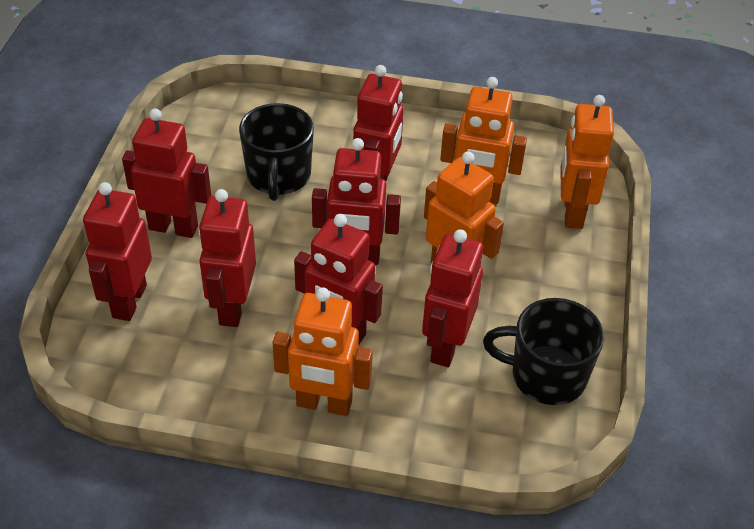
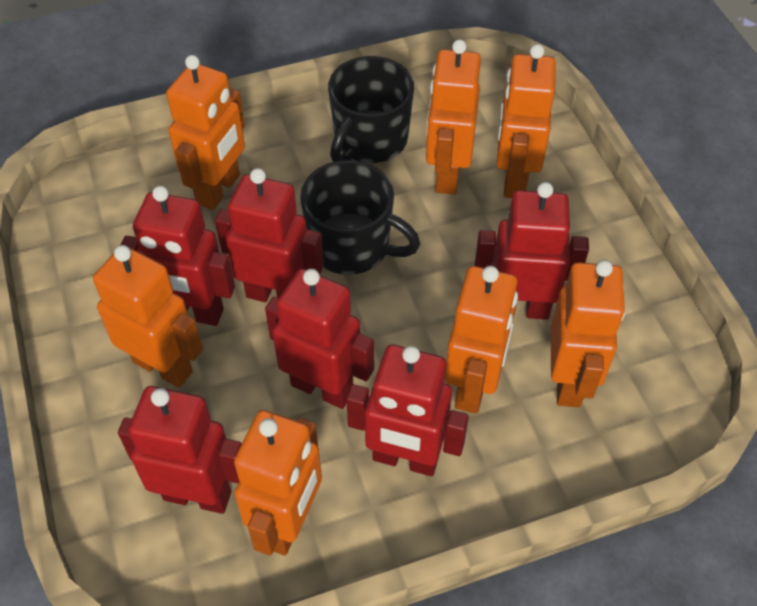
orange robot: [273,288,373,416] [424,151,504,263] [440,77,527,204] [560,95,614,229] = 4 -> [93,245,203,388] [166,55,245,210] [234,410,322,556] [426,39,481,194] [445,266,518,414] [497,44,556,198] [551,260,626,407] = 7
red robot: [83,182,152,321] [122,108,211,238] [199,189,256,327] [294,214,383,346] [312,138,401,265] [353,65,404,181] [422,229,483,367] = 7 -> [118,386,242,514] [121,186,235,326] [215,168,324,302] [265,269,374,409] [346,344,469,476] [475,182,589,320] = 6

